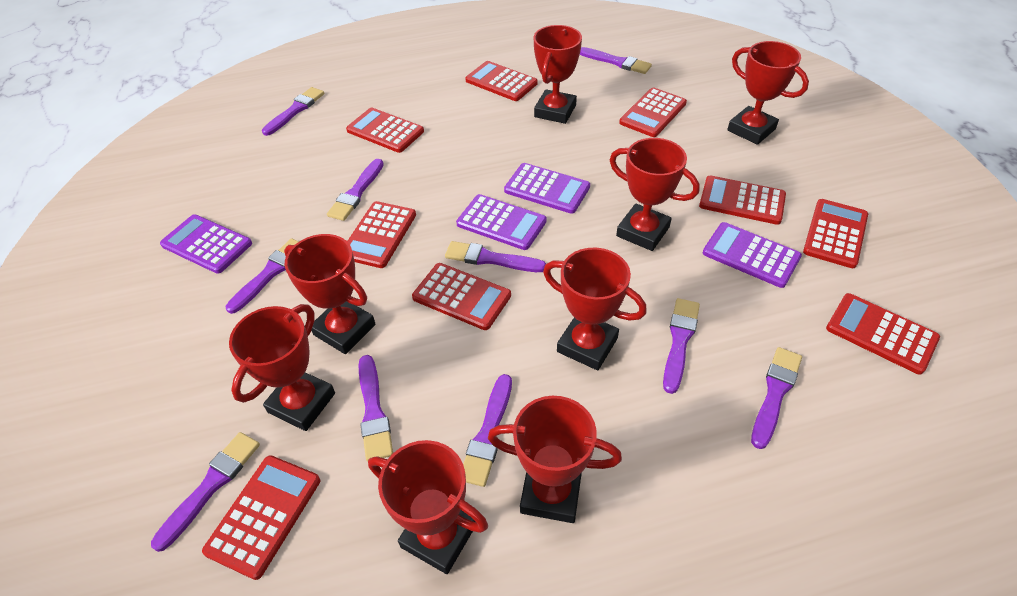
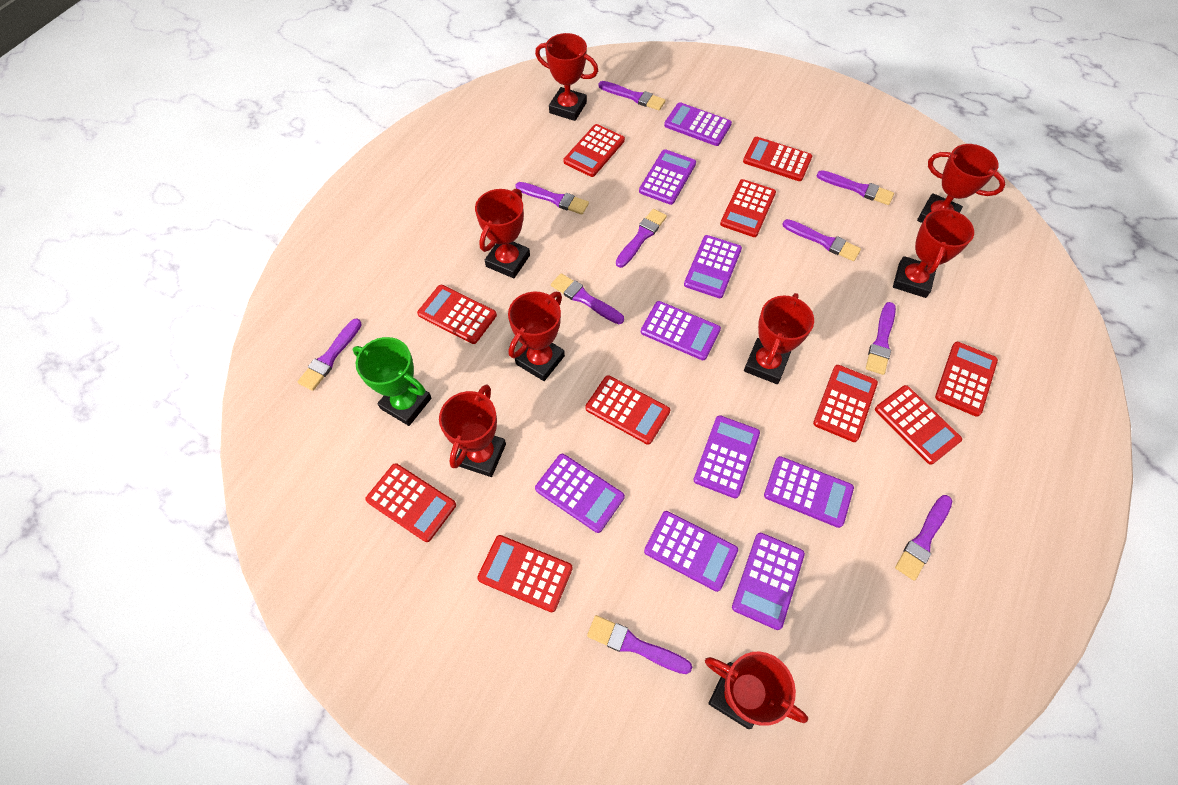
green trophy: none = 0 -> [353,337,431,426] = 1
purple calculator: [160,214,252,274] [456,194,547,250] [504,163,590,214] [703,222,802,288] = 4 -> [535,454,625,533] [639,149,696,205] [641,301,721,360] [644,511,738,592] [664,102,732,146] [684,235,742,298] [694,415,760,498] [732,532,805,630] [764,456,854,528] = 9
red calculator: [202,455,320,580] [346,108,424,153] [347,201,416,268] [412,263,511,330] [465,61,538,101] [619,88,687,137] [699,175,786,225] [803,199,868,268] [826,293,940,375] = 9 -> [365,463,456,542] [417,285,497,344] [477,535,573,612] [563,124,625,177] [585,375,670,445] [720,179,776,237] [743,137,812,181] [813,365,878,442] [875,385,962,465] [935,342,998,417] = 10

